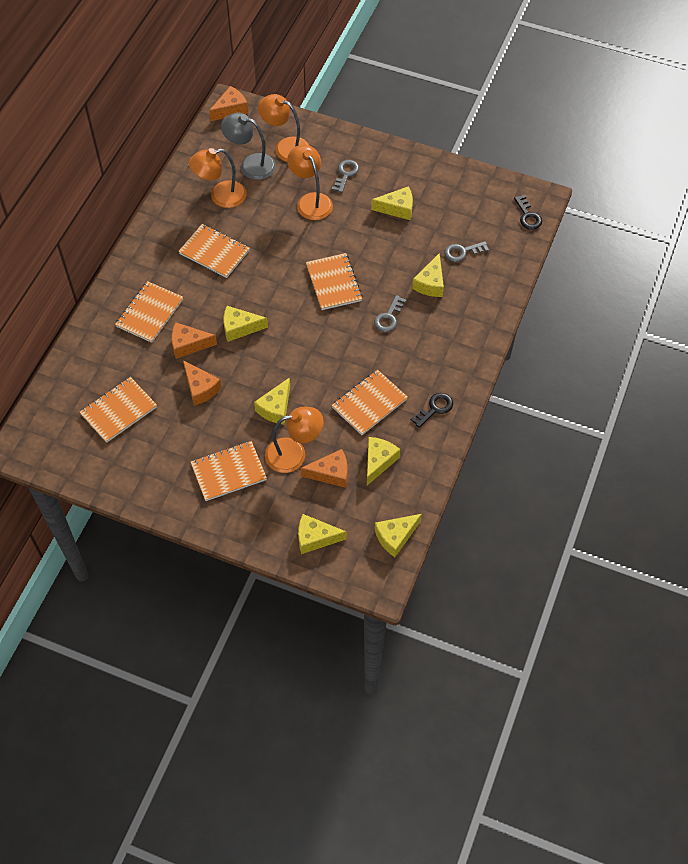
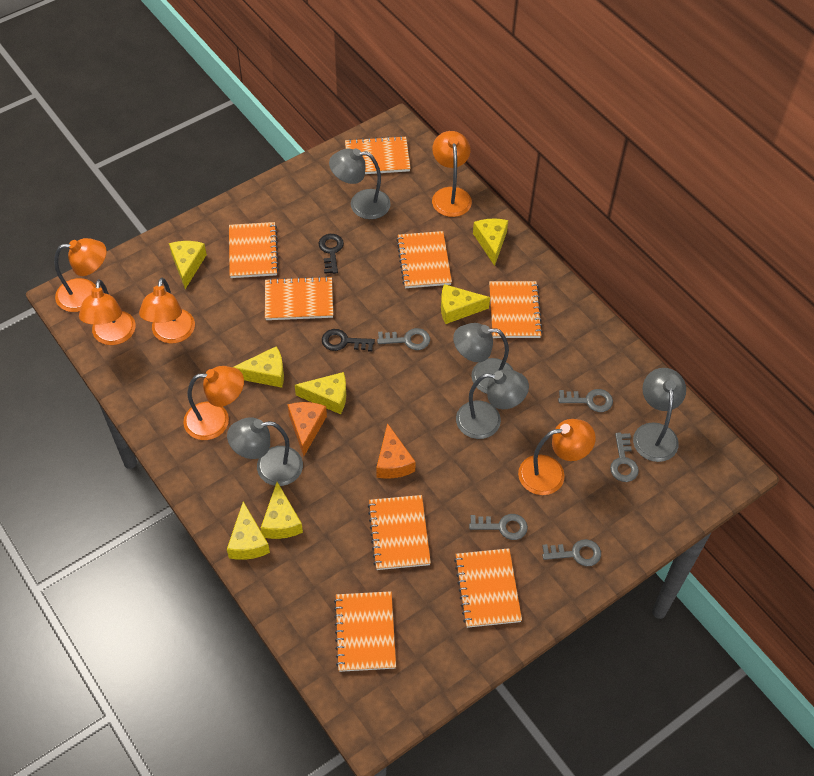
grey key: [332,160,359,193] [374,295,407,332] [444,241,489,262] = 3 -> [377,328,430,350] [469,514,528,540] [542,539,601,566] [558,389,613,412] [610,433,639,482] = 5
grey lamp: [221,112,276,180] = 1 -> [227,417,303,486] [329,148,391,219] [453,323,513,394] [456,369,529,439] [633,368,686,462] = 5
orange cheese: [171,322,217,359] [183,360,222,406] [209,86,248,121] [301,449,347,488] = 4 -> [287,402,327,456] [376,423,416,478] = 2
orange lamp: [189,148,247,208] [258,94,310,162] [265,407,324,473] [287,145,333,220] = 4 -> [54,238,107,312] [79,279,136,345] [139,278,195,343] [183,366,244,440] [432,131,472,217] [518,419,596,495] = 6
orange notebook: [80,377,157,443] [115,281,183,343] [178,224,250,278] [191,441,267,501] [306,253,363,310] [332,370,408,435] = 6 -> [229,222,279,278] [265,276,333,320] [334,591,396,672] [345,136,411,174] [368,495,431,570] [397,231,452,288] [454,548,522,628] [489,281,543,338] = 8

